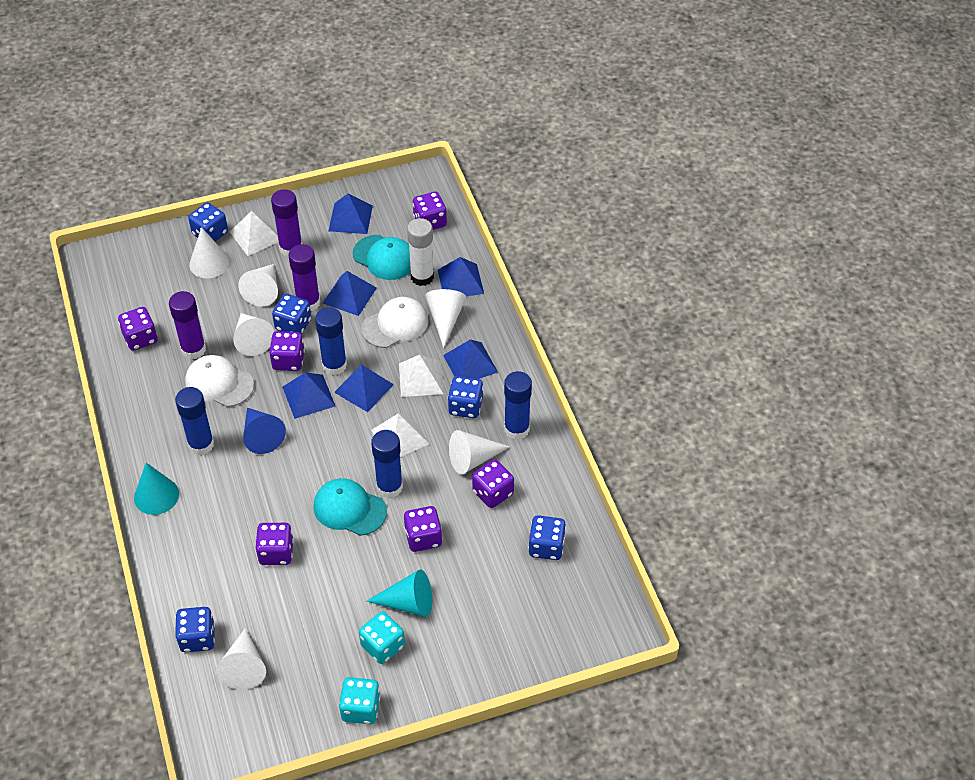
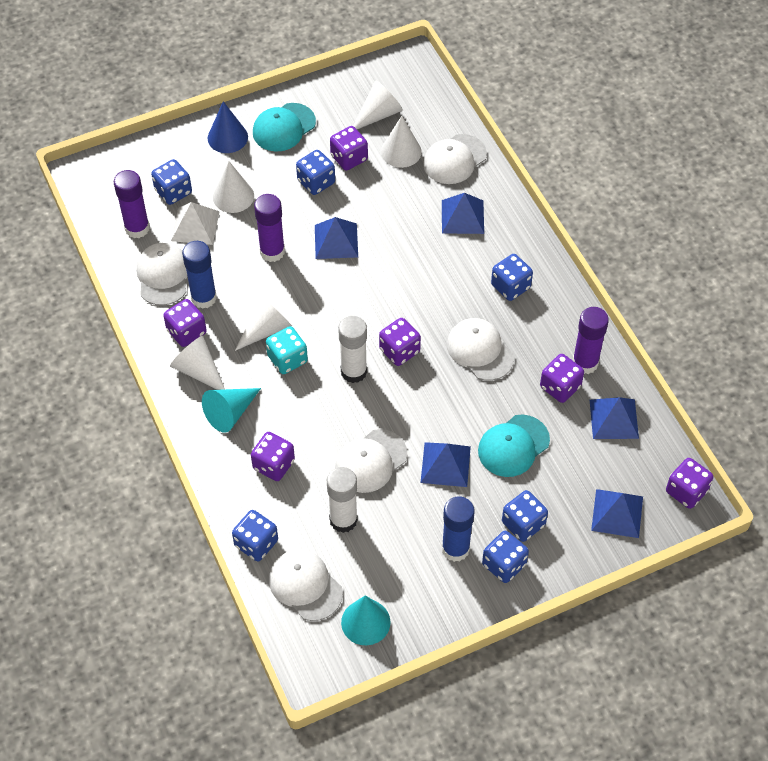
blue dice: [175,607,215,652] [188,202,228,241] [272,294,311,334] [448,376,483,418] [528,515,566,560] = 5 -> [151,159,192,205] [232,510,278,562] [296,150,335,195] [482,531,529,583] [491,254,533,301] [502,490,548,542] = 6
blue glue stick: [175,387,214,455] [315,307,347,375] [371,430,403,498] [504,371,532,440] = 4 -> [182,241,217,309] [442,496,475,562] = 2
blue pyramid: [282,373,336,419] [323,271,377,316] [329,193,373,234] [334,364,394,412] [438,257,484,296] [443,340,498,379] = 6 -> [315,217,358,259] [420,442,471,487] [442,193,484,234] [590,397,639,439] [591,489,643,538] = 5
turquoise dice: [339,677,380,724] [359,611,405,664] = 2 -> [266,326,308,374] = 1
white cap: [185,355,254,407] [362,297,428,348] = 2 -> [136,243,188,306] [269,549,343,621] [335,429,407,493] [423,134,487,184] [447,318,514,381] = 5
white cone: [189,227,229,278] [216,628,266,690] [233,313,274,356] [238,264,278,307] [425,289,466,348] [449,430,510,474] = 6 -> [170,336,225,390] [213,161,254,213] [235,294,292,351] [353,80,403,129] [381,116,422,168] = 5
white glue stick: [407,218,434,286] = 1 -> [327,467,358,533] [338,316,367,383] = 2
white pyramid: [230,211,279,256] [371,413,429,457] [399,355,444,397] = 3 -> [171,202,220,245] = 1

